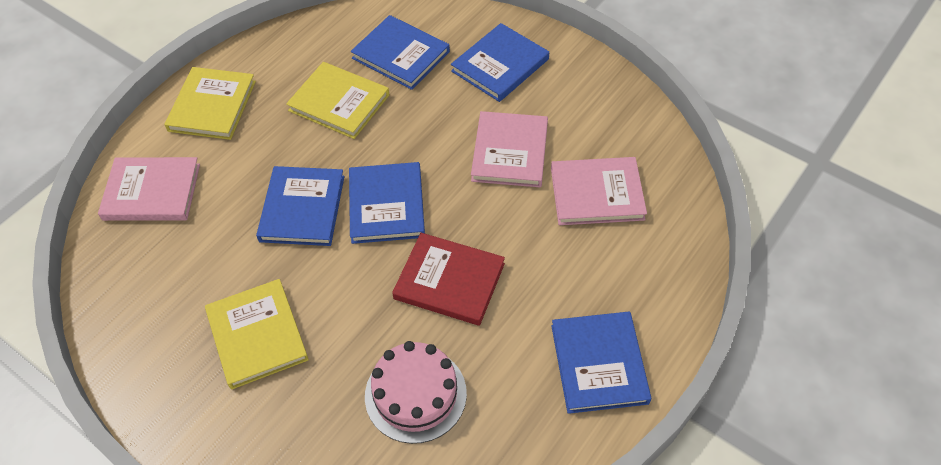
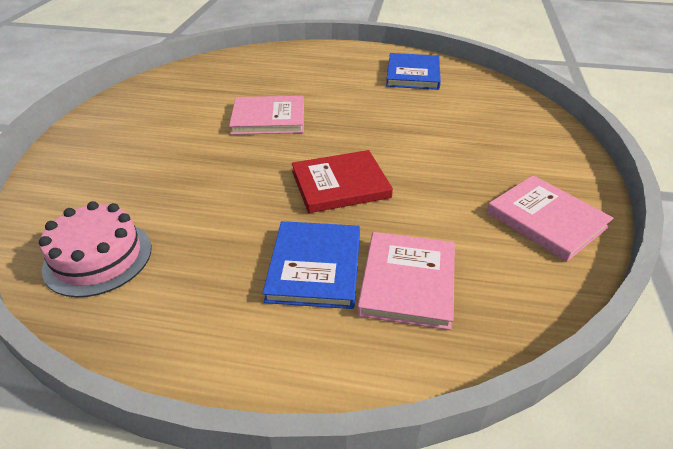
blue book: [256,166,344,246] [349,162,425,244] [351,15,450,90] [451,23,549,102] [551,311,651,414] = 5 -> [262,221,360,309] [386,53,441,90] = 2
yellow book: [164,67,256,140] [205,279,309,389] [286,62,389,139] = 3 -> none = 0

